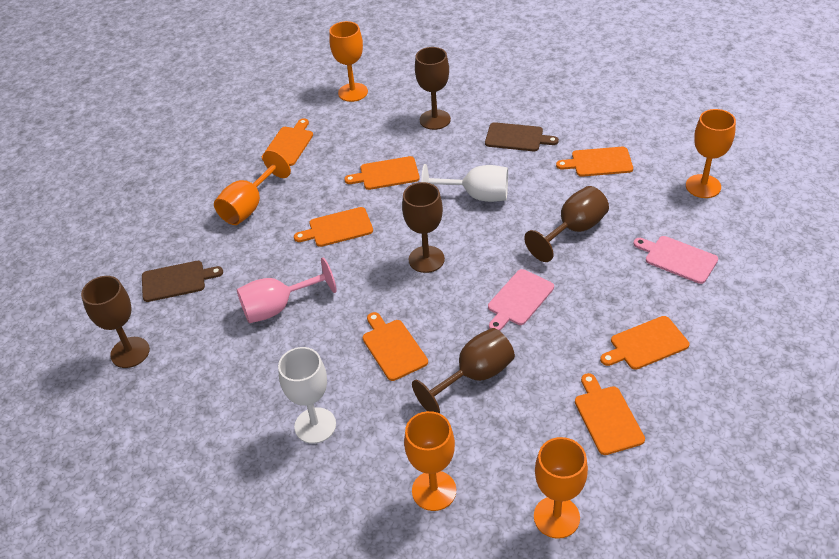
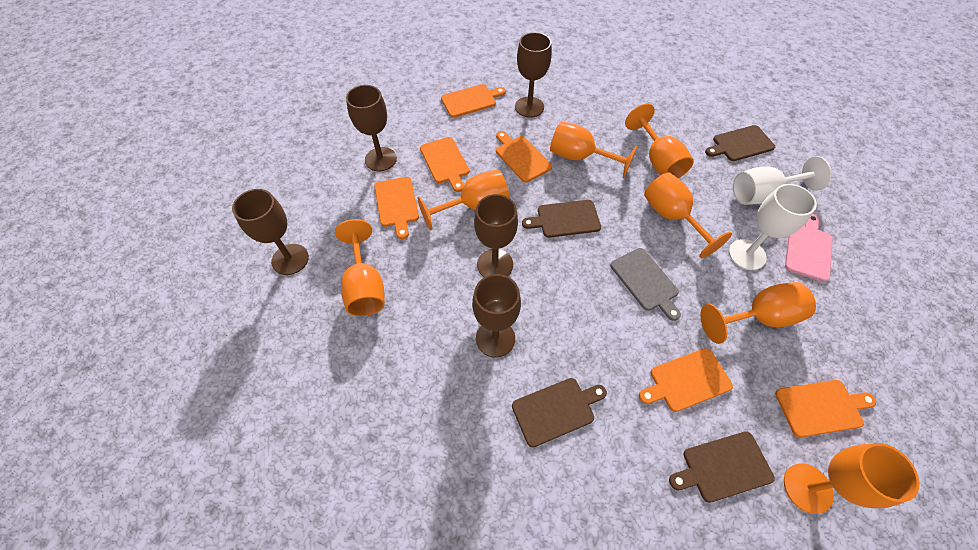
brown cutting board: [142,261,223,302] [485,122,559,151] = 2 -> [512,378,607,447] [522,200,601,238] [669,431,775,503] [705,125,775,161] = 4
grey cutting board: none = 0 -> [610,248,681,321] = 1
orange cutting board: [262,118,313,166] [294,207,373,247] [344,156,420,190] [363,312,428,381] [556,147,633,177] [575,373,645,455] [600,316,689,370] = 7 -> [374,177,419,239] [420,137,469,192] [441,84,506,118] [496,131,552,182] [639,348,733,412] [775,380,876,438] = 6
orange goblet: [214,150,291,225] [329,21,368,102] [404,411,456,511] [534,437,588,539] [686,109,736,198] = 5 -> [335,219,385,316] [417,169,509,231] [550,121,637,178] [625,103,694,178] [644,172,732,258] [700,282,816,344] [784,443,919,514] = 7
pink cutting board: [488,269,554,331] [633,236,718,284] = 2 -> [785,214,833,282] = 1
pink goblet: [237,257,337,323] = 1 -> none = 0

